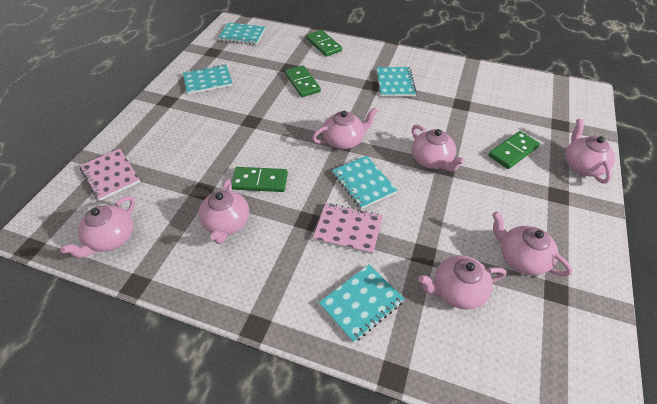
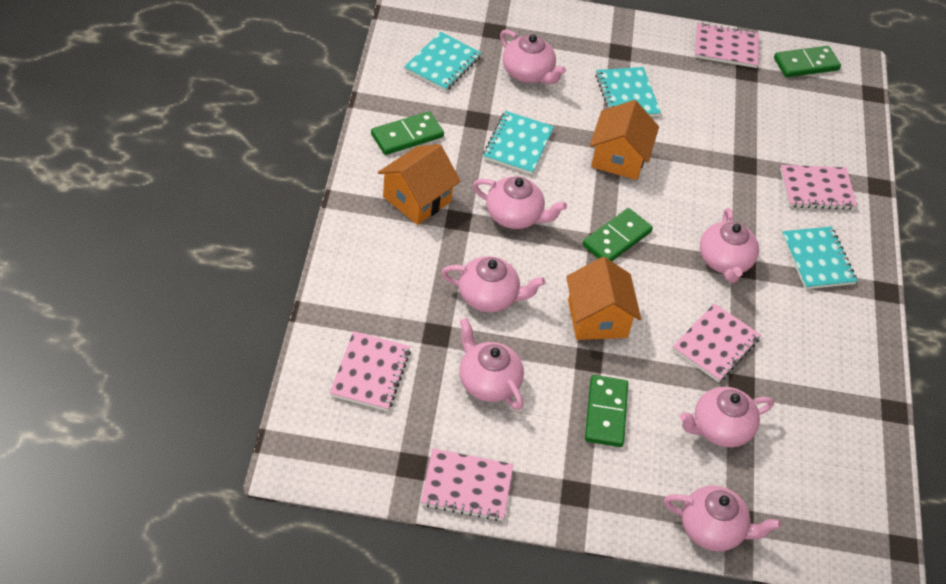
orange house: none = 0 -> [378,144,461,225] [566,257,641,340] [590,100,659,180] = 3
pink notebook: [80,148,140,201] [313,203,383,254] = 2 -> [330,331,411,411] [421,449,513,521] [672,303,761,382] [695,22,759,68] [780,165,857,210] = 5
turquoise notebook: [183,64,233,94] [218,23,265,45] [319,265,404,343] [332,156,398,209] [377,67,417,97] = 5 -> [404,32,481,91] [483,111,554,175] [595,67,661,117] [782,226,857,289] = 4

